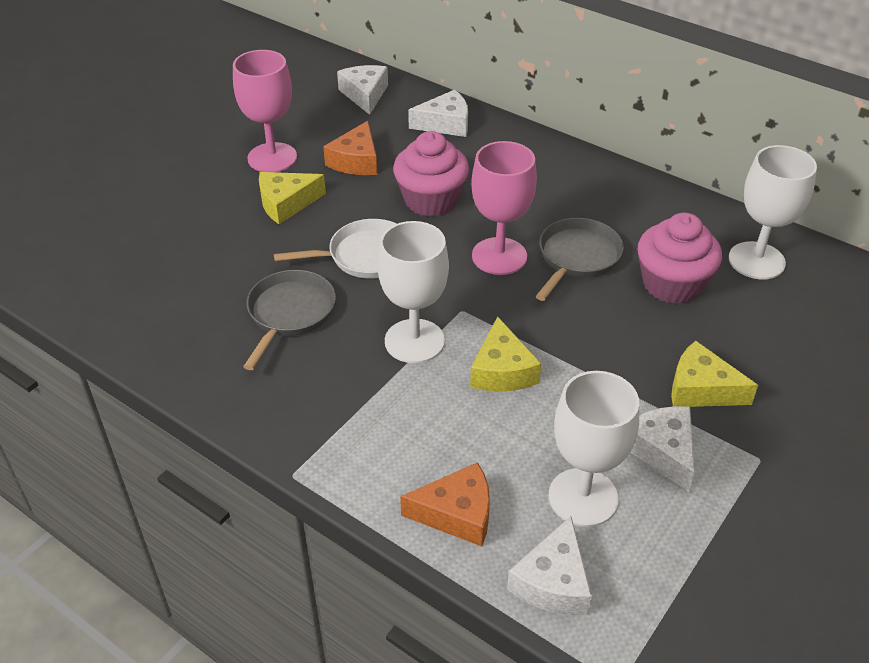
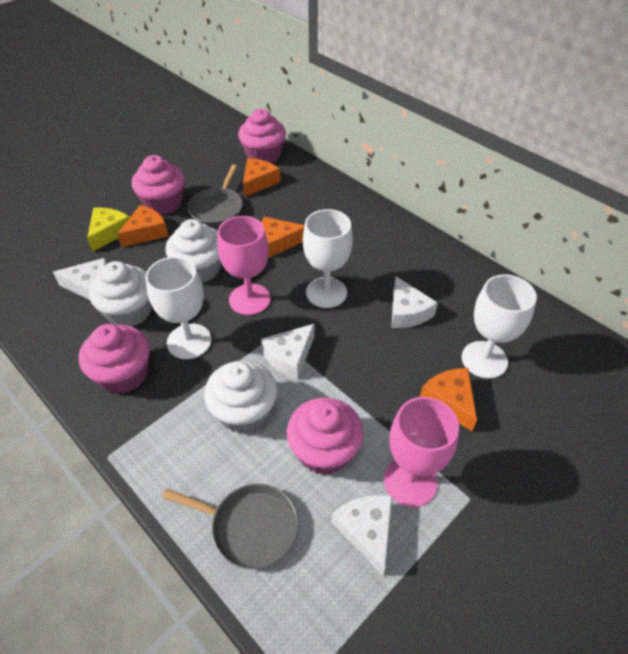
orange cheese: [323,121,377,175] [400,462,490,546] = 2 -> [117,205,169,247] [243,158,281,197] [261,217,305,258] [420,368,477,431] = 4
pink cupcake: [393,131,469,217] [638,213,722,304] = 2 -> [79,324,150,394] [132,155,185,215] [238,109,286,163] [287,398,364,475] = 4
white cupcake: none = 0 -> [89,261,152,327] [166,219,221,283] [204,360,277,434] = 3
white pan: [274,219,397,278] = 1 -> none = 0
yellow cheese: [259,172,326,224] [470,316,541,392] [671,341,758,407] = 3 -> [87,207,130,252] = 1

